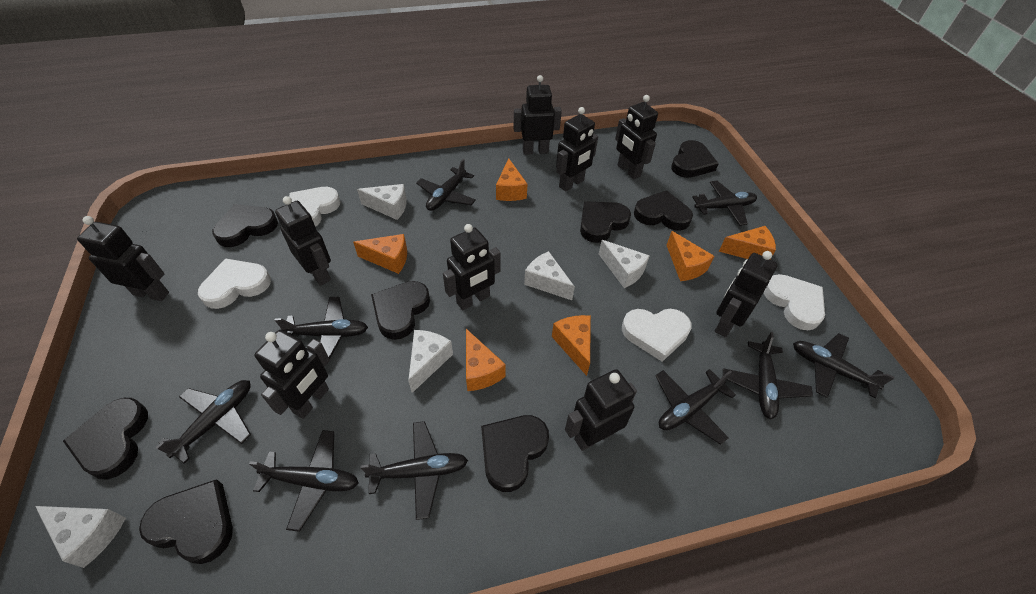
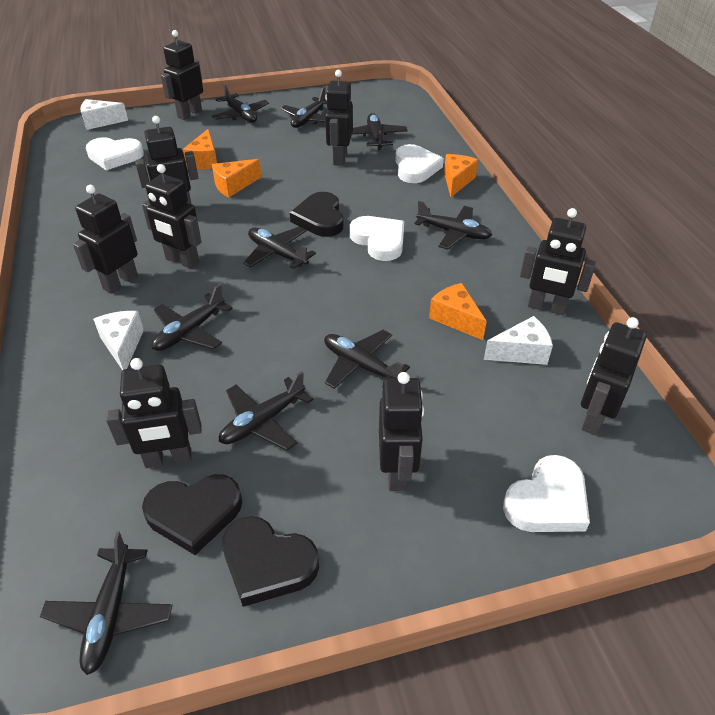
black heart: [63,398,148,480] [139,479,233,564] [212,204,278,247] [371,281,430,340] [481,415,549,492] [580,201,631,243] [634,190,693,231] [671,140,719,178] = 8 -> [142,474,242,555] [222,516,319,607] [290,192,343,237] = 3
orange cheese: [353,234,407,274] [466,329,506,391] [496,158,527,201] [552,315,591,376] [667,231,714,281] [719,226,776,259] = 6 -> [183,129,217,169] [212,159,261,197] [429,283,487,340] [444,154,478,197] = 4
white cheese: [35,506,126,568] [357,184,407,220] [408,330,453,393] [524,251,575,300] [599,240,650,288] = 5 -> [80,99,128,130] [93,311,144,371] [484,316,553,365] = 3

